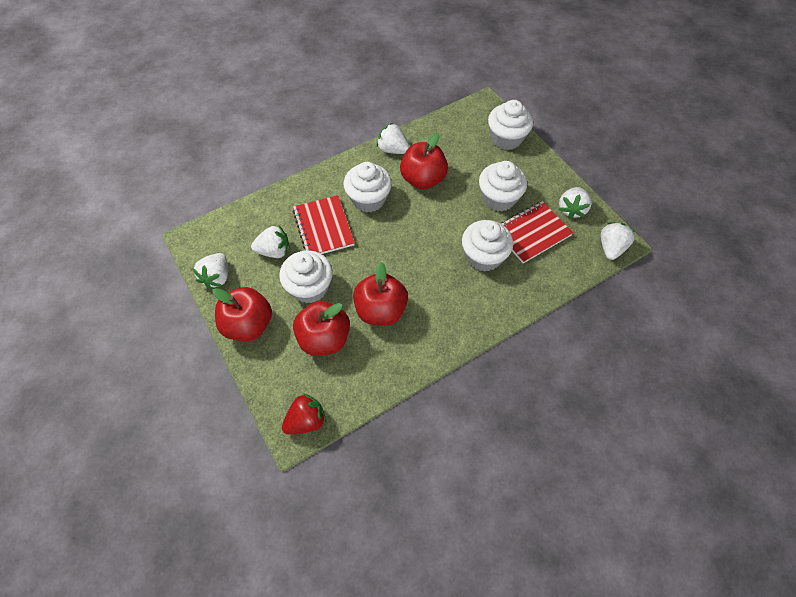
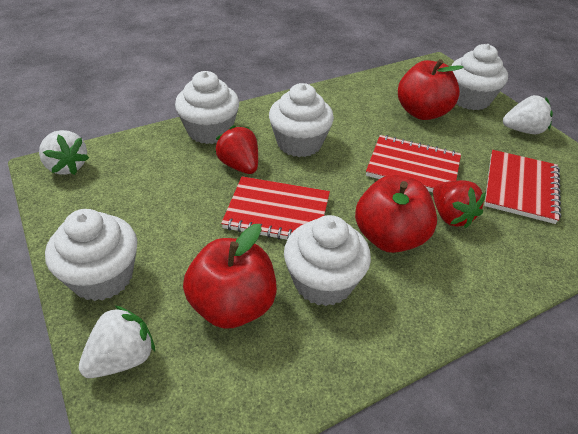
red apple: [213,287,272,341] [293,301,350,356] [353,262,408,326] [400,133,448,189] = 4 -> [183,224,277,329] [355,175,437,253] [398,59,464,120] = 3
red notebook: [293,195,355,254] [501,201,573,263] = 2 -> [221,176,330,240] [366,135,461,192] [484,150,561,224] = 3
red strawberry: [282,393,326,435] = 1 -> [215,125,258,174] [433,180,486,229] = 2
white strawberry: [193,253,228,289] [251,226,289,258] [377,123,410,154] [559,187,592,219] [601,222,635,260] = 5 -> [39,130,89,175] [79,305,155,378] [503,95,553,134] = 3

